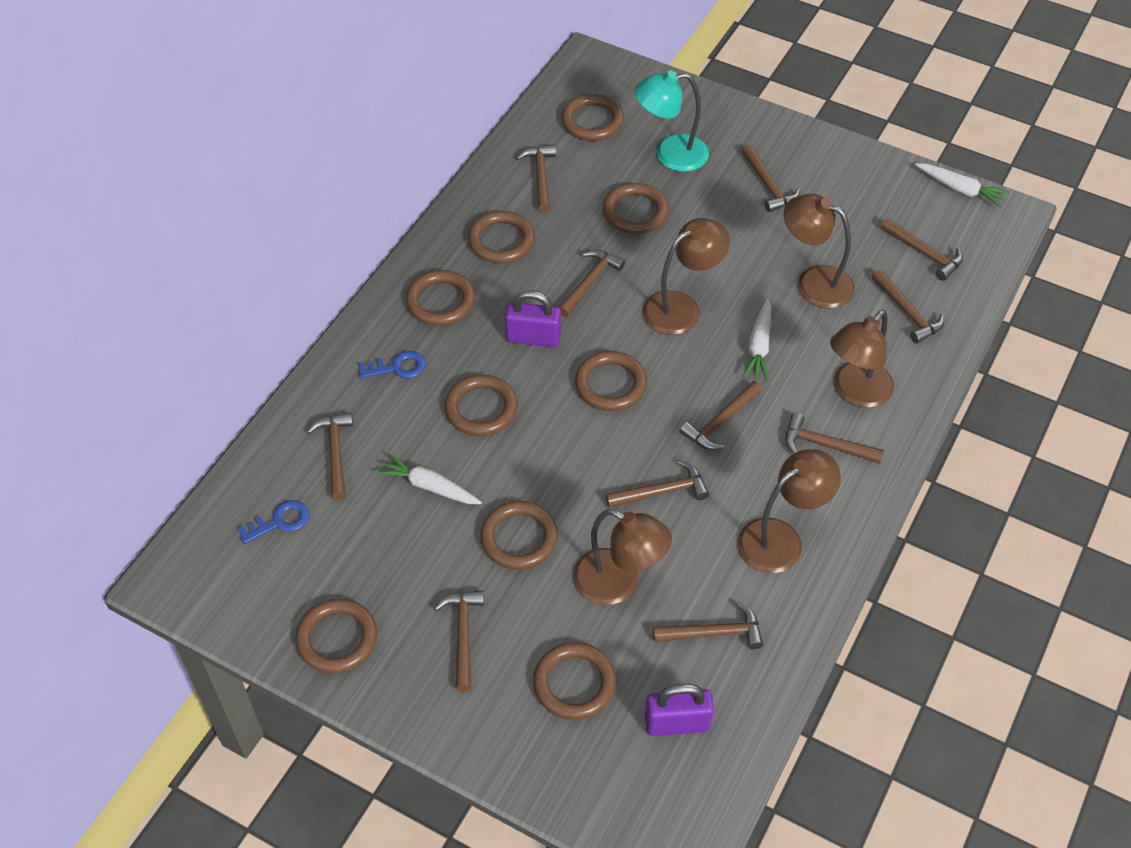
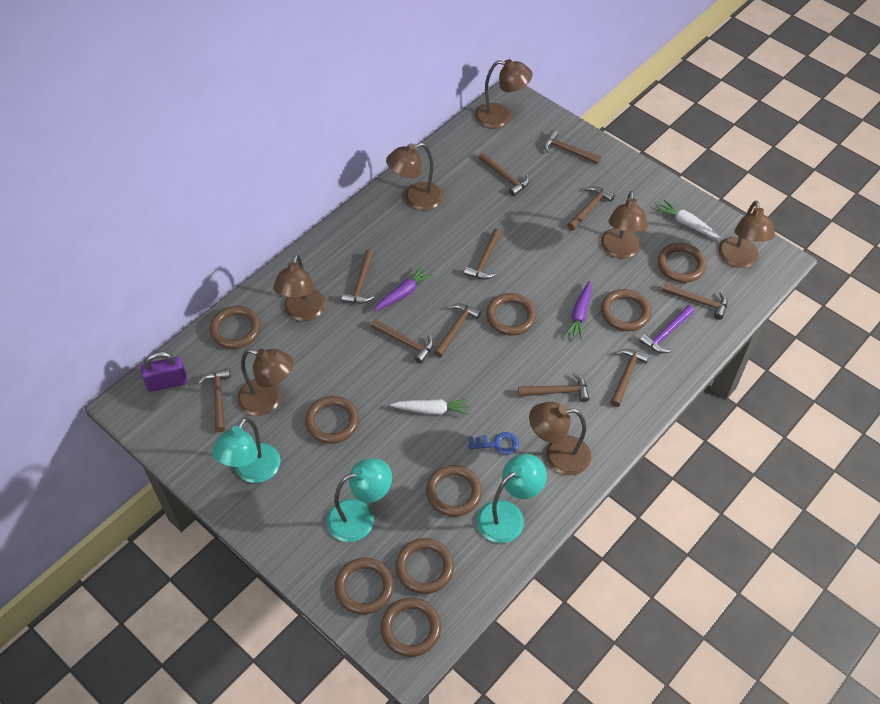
blue key: [237,500,309,544] [359,351,426,378] = 2 -> [468,432,519,455] = 1
brown lamp: [573,509,672,605] [643,218,730,335] [737,449,841,573] [784,194,855,309] [830,310,894,408] = 5 -> [237,349,293,416] [273,254,325,321] [386,143,444,211] [475,59,533,129] [529,402,591,476] [601,191,648,258] [718,200,775,268] = 7
purple carrot: none = 0 -> [374,266,434,311] [565,281,592,340] = 2
purple hammer: none = 0 -> [639,305,694,353] = 1
purple padlock: [505,290,561,347] [645,684,714,736] = 2 -> [141,351,188,392] = 1
turquoise lamp: [634,70,709,172] = 1 -> [212,418,280,483] [327,458,392,542] [477,454,547,543] = 3
white carrot: [377,454,482,504] [743,299,771,381] [915,163,1009,207] = 3 -> [390,399,469,415] [656,200,721,238] = 2

